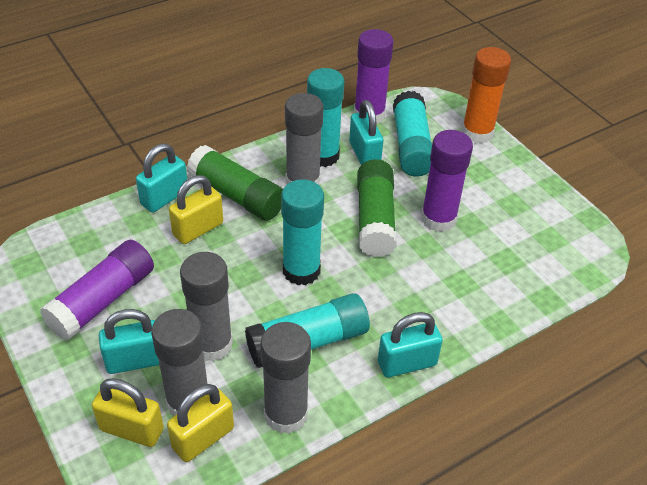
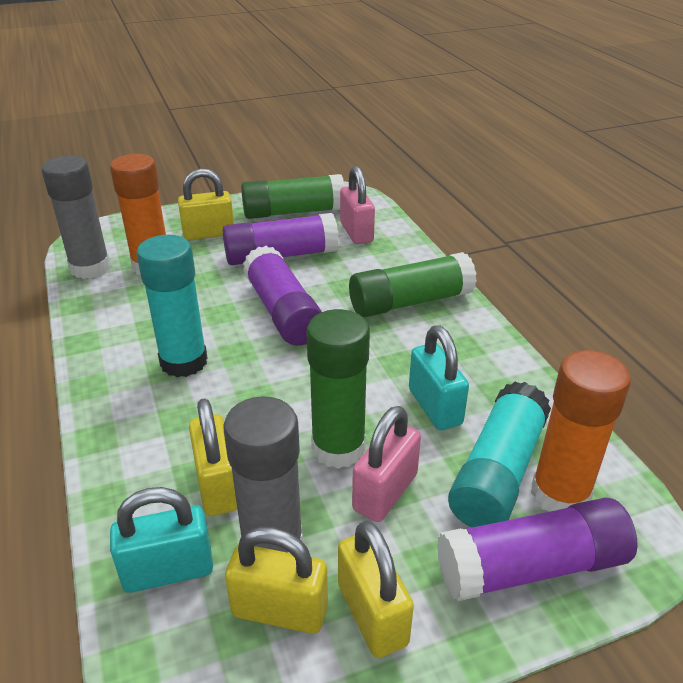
green glue stick: [187,145,283,221] [357,159,397,257] = 2 -> [241,174,345,219] [306,309,370,469] [349,252,477,317] = 3
grey glue stick: [151,309,207,416] [180,252,233,362] [260,322,311,434] [285,93,324,185] = 4 -> [41,156,111,279] [223,396,303,553] = 2
orange glue stick: [462,47,511,144] = 1 -> [110,154,166,275] [531,350,631,512] = 2
pink padlock: none = 0 -> [340,166,375,244] [352,406,421,522] = 2
turquoise glue stick: [245,293,370,368] [281,179,324,285] [307,68,344,167] [393,91,432,176] = 4 -> [136,235,207,377] [448,382,551,528] = 2
turquoise padlock: [99,309,159,374] [136,143,187,212] [349,100,384,165] [378,312,443,377] = 4 -> [110,487,213,593] [409,325,469,430] = 2
yellow padlock: [92,378,164,447] [167,384,234,462] [169,175,223,244] = 3 -> [178,168,234,240] [189,399,237,516] [225,527,328,634] [338,521,414,658] = 4

